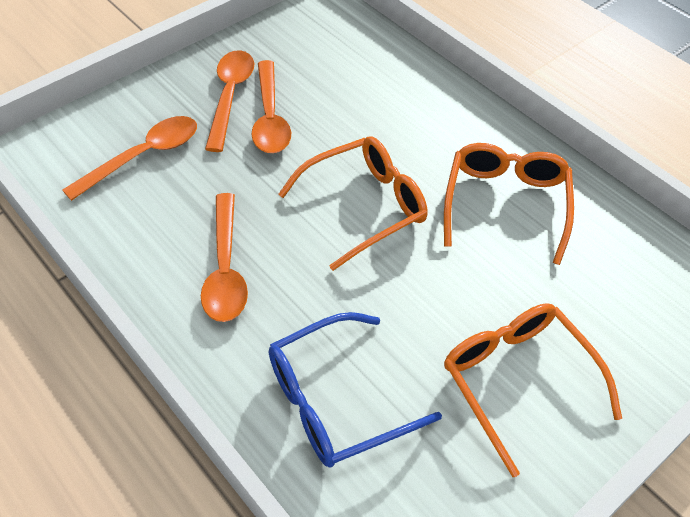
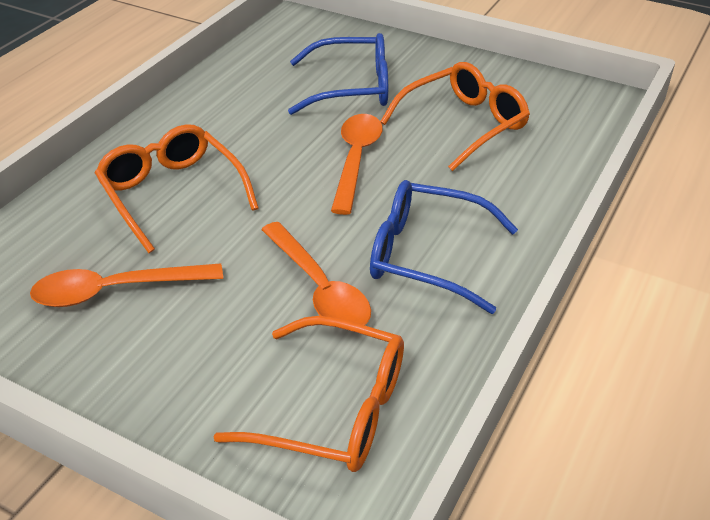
blue glasses: [269,312,442,468] = 1 -> [288,33,388,115] [370,180,518,314] = 2
orange spoon: [62,116,197,201] [201,193,248,322] [205,50,254,152] [251,60,291,153] = 4 -> [30,263,223,307] [261,222,371,325] [331,114,383,215] = 3

